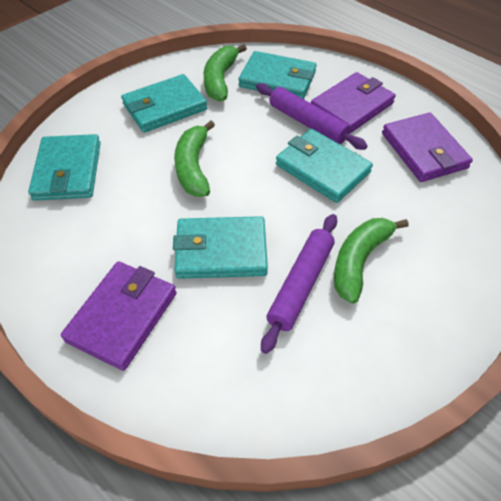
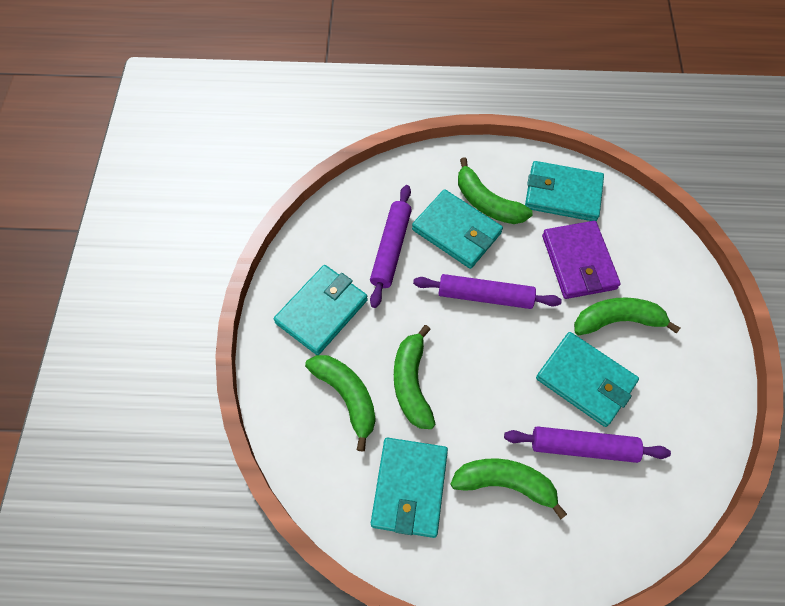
green banana: [174,120,215,197] [204,44,247,101] [334,218,408,304] = 3 -> [305,355,376,452] [394,325,435,429] [450,458,567,519] [458,157,533,224] [574,298,680,335] = 5
purple rolling pin: [256,83,367,150] [261,214,337,354] = 2 -> [370,185,412,308] [413,274,562,309] [504,426,671,463] = 3
purple wallet: [61,261,177,371] [311,72,396,134] [382,113,473,182] = 3 -> [542,221,621,299] = 1

